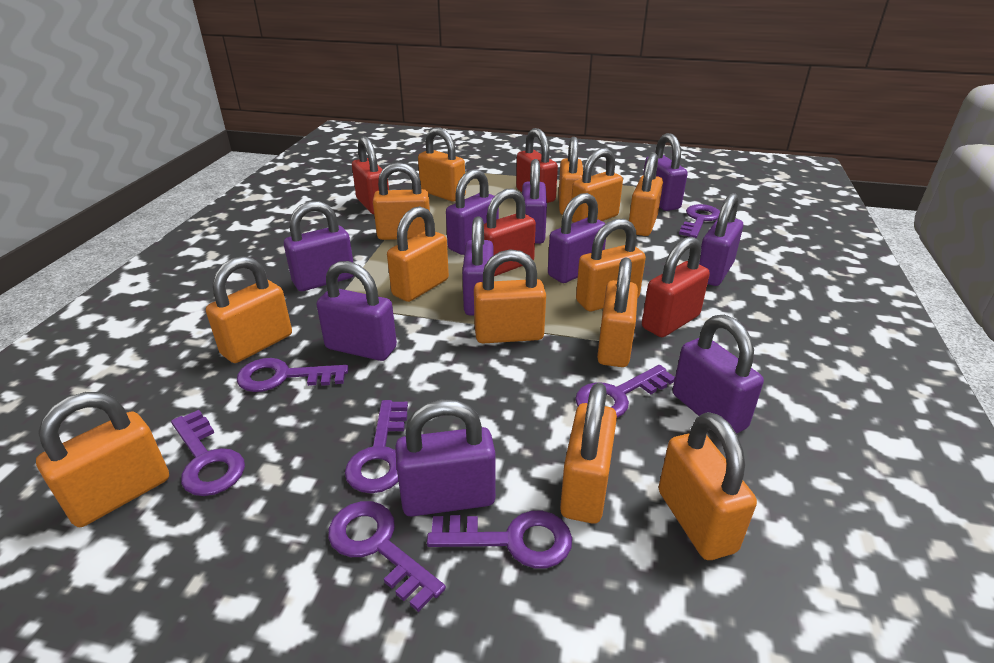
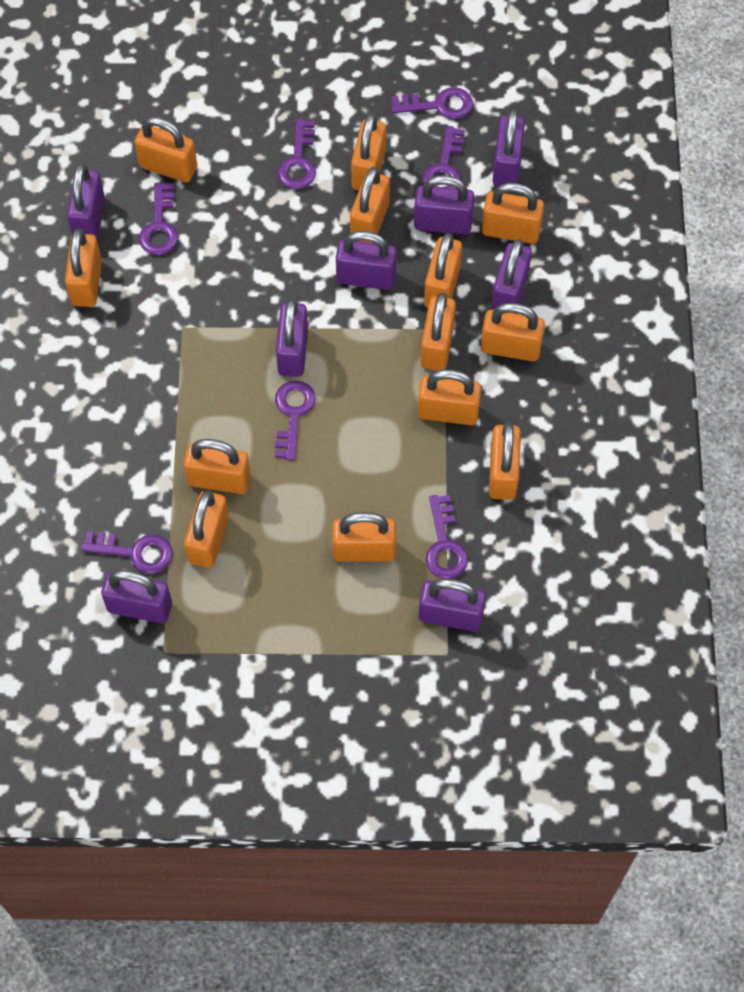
purple padlock: [284,201,354,291] [316,261,397,361] [395,399,496,517] [446,169,499,255] [462,216,494,316] [522,159,547,244] [548,193,606,283] [643,133,688,211] [673,315,764,434] [699,193,743,286] = 10 -> [67,163,105,239] [101,570,172,623] [276,299,308,377] [336,231,397,290] [414,175,474,234] [419,579,486,632] [491,239,532,314] [493,109,525,187] = 8
red padlock: [352,136,389,214] [484,188,536,276] [516,128,558,203] [642,237,710,337] = 4 -> none = 0

